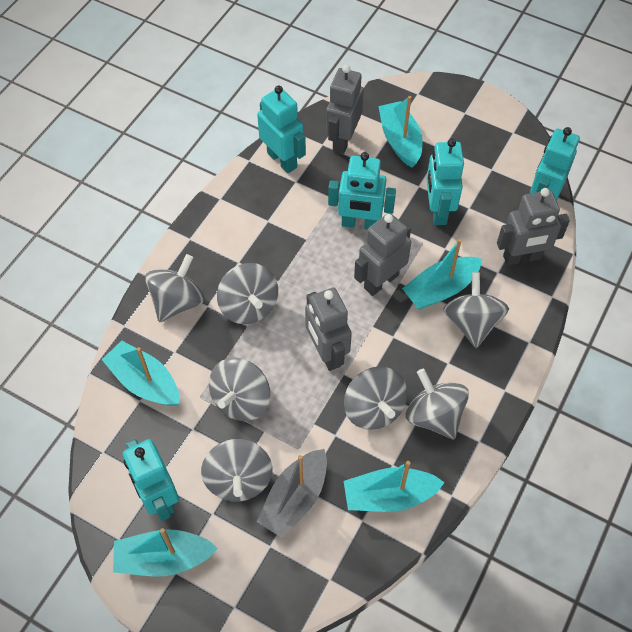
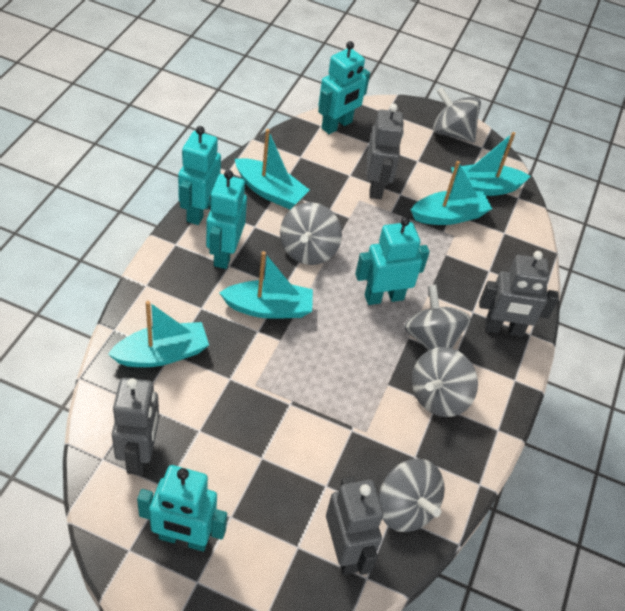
grey boat: [257,449,327,538] = 1 -> none = 0
grey spinning top: [145,254,204,322] [201,439,272,502] [209,358,270,421] [217,263,278,324] [344,367,407,430] [406,369,469,439] [444,272,509,348] = 7 -> [280,202,342,265] [379,459,445,532] [404,285,471,350] [412,347,478,417] [433,88,481,143] = 5

